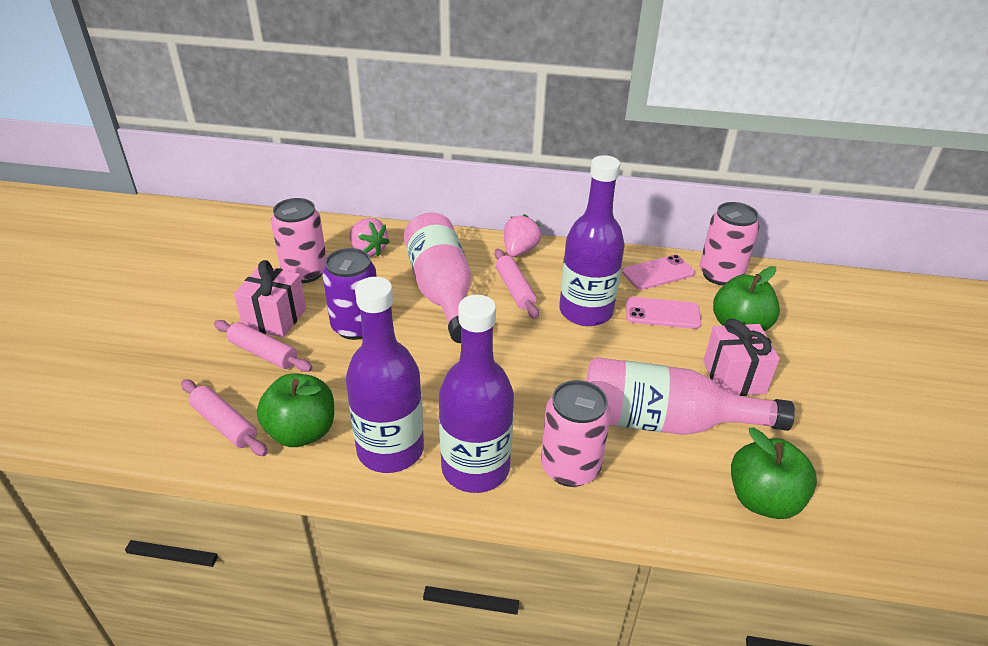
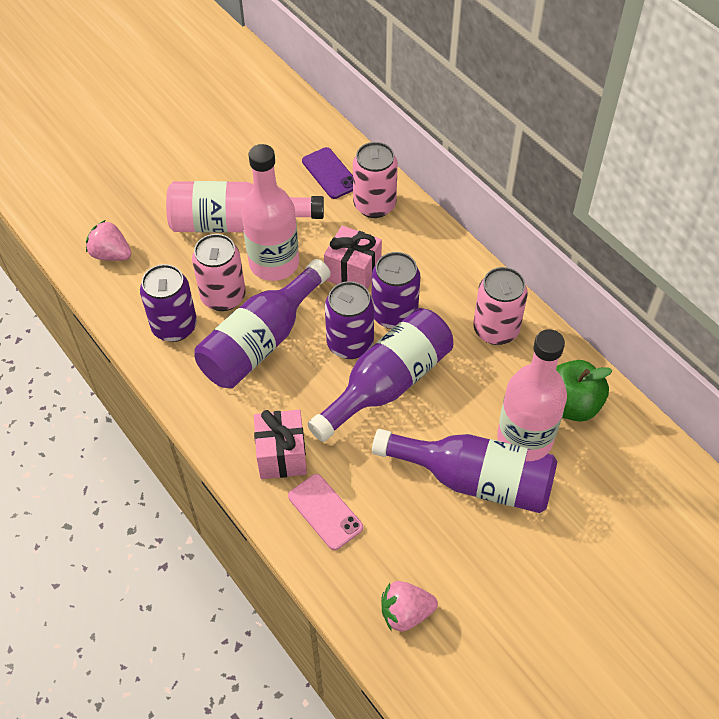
green apple: [257,374,334,447] [713,266,780,331] [731,428,817,519] = 3 -> [556,360,612,422] = 1
pink bottle: [404,213,471,343] [586,357,795,435] = 2 -> [166,181,324,233] [241,144,299,281] [497,329,567,453] = 3
pink phone: [622,255,695,290] [626,297,701,329] = 2 -> [288,474,363,550] = 1
pink rolling pin: [181,379,268,456] [214,320,313,372] [494,249,539,319] = 3 -> none = 0
purple can: [322,248,377,340] = 1 -> [140,264,197,342] [325,281,374,359] [372,252,421,329] = 3
purple phone: none = 0 -> [302,147,353,199] = 1

